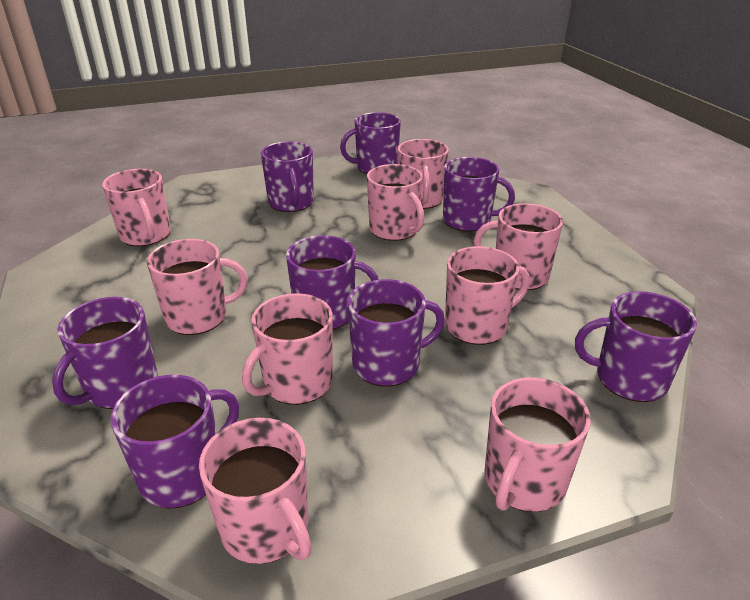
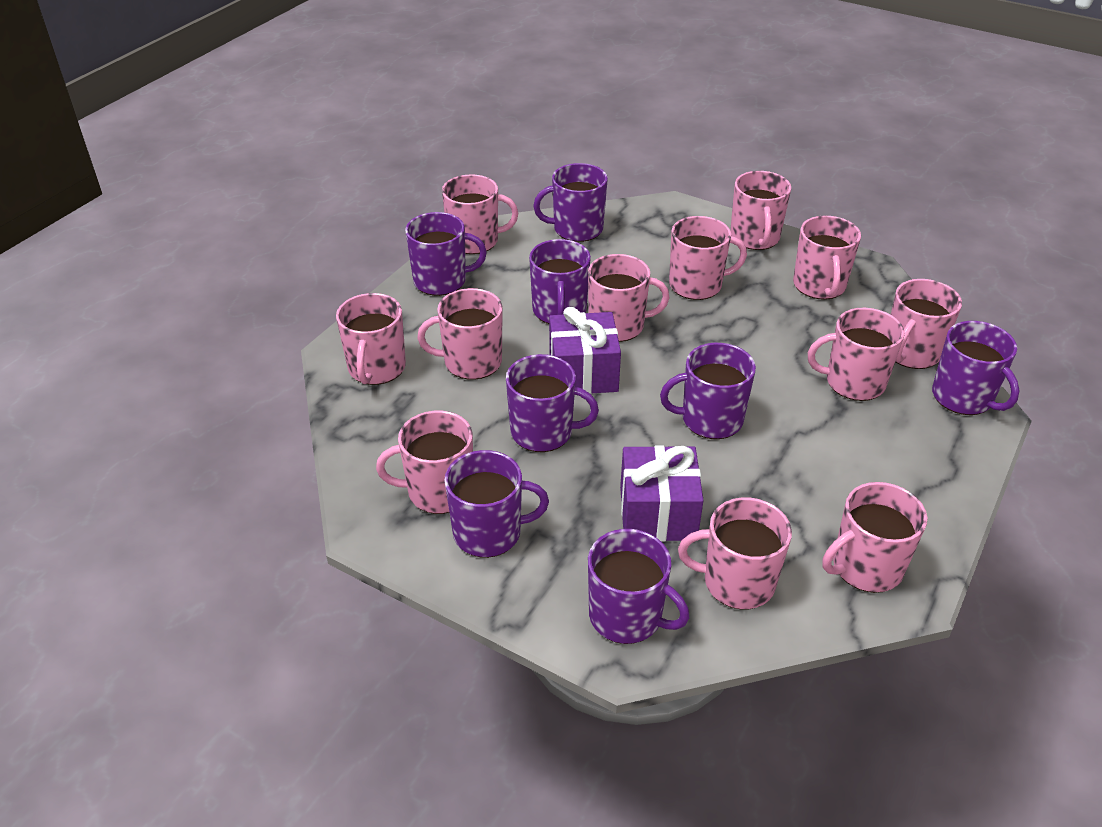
pink mug: [102,169,171,246] [147,239,248,335] [199,418,311,564] [242,293,333,405] [367,164,424,241] [397,139,449,209] [445,246,529,345] [474,203,563,290] [484,377,591,512] = 9 -> [336,293,406,385] [376,411,473,514] [417,288,503,380] [442,175,518,254] [588,254,669,342] [669,216,747,300] [678,497,792,610] [730,171,791,250] [793,216,861,300] [808,308,905,401] [822,482,927,593] [891,279,962,369] = 12
purple gift: none = 0 -> [549,307,621,394] [620,445,704,542] = 2

